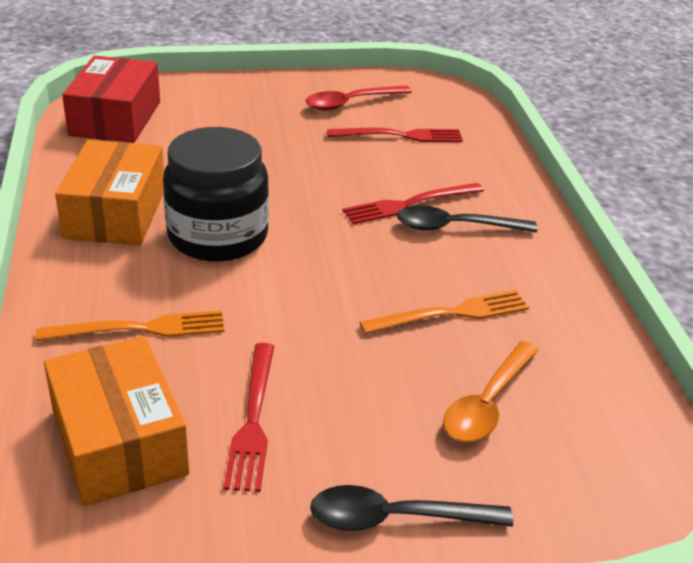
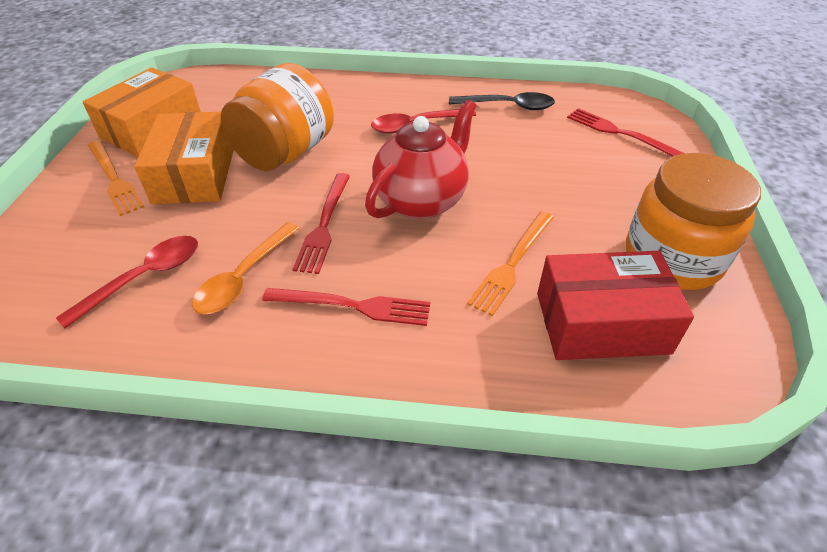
black jar: [163,127,269,262] = 1 -> none = 0
black spoon: [310,485,513,531] [397,206,537,232] = 2 -> [449,92,555,110] = 1
orange jar: none = 0 -> [221,63,334,171] [626,153,761,290] = 2
red spoon: [306,86,412,111] = 1 -> [56,236,198,328] [371,109,476,134] = 2
red teapot: none = 0 -> [365,100,477,219] = 1

